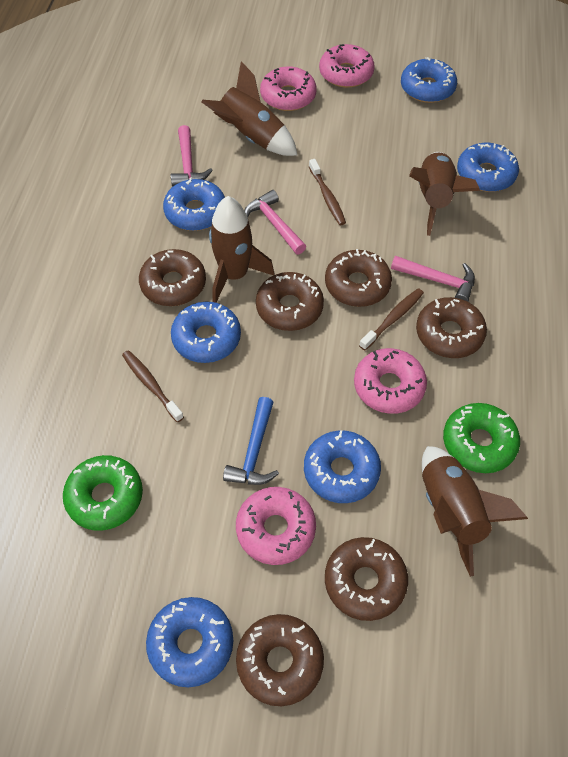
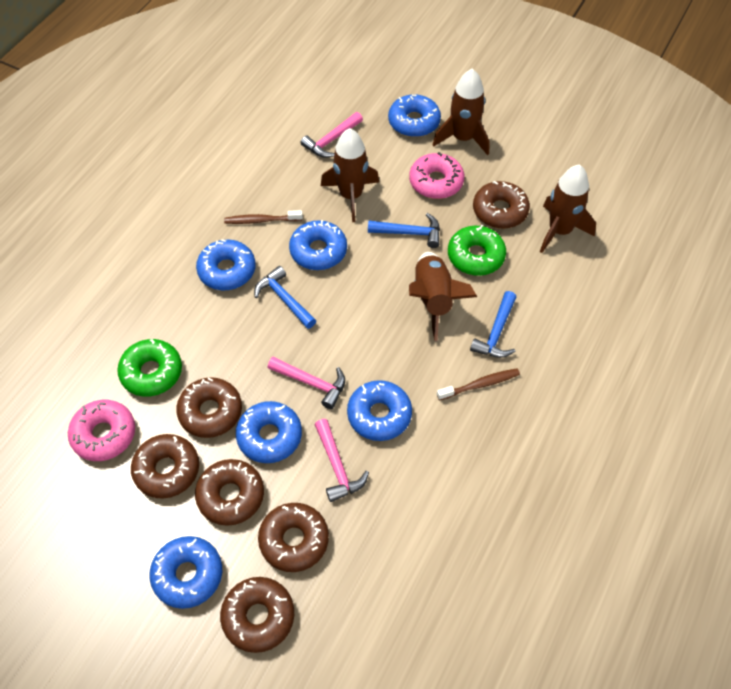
blue hammer: [223,397,279,485] = 1 -> [254,266,316,329] [368,213,440,248] [470,291,516,358] = 3
brown toothbrush: [122,350,184,423] [309,159,346,225] [359,288,424,350] = 3 -> [224,210,303,224] [437,368,520,400] = 2
pink donut: [236,487,316,565] [260,66,317,111] [319,44,375,88] [354,348,427,414] = 4 -> [68,400,135,461] [409,152,464,199] = 2

